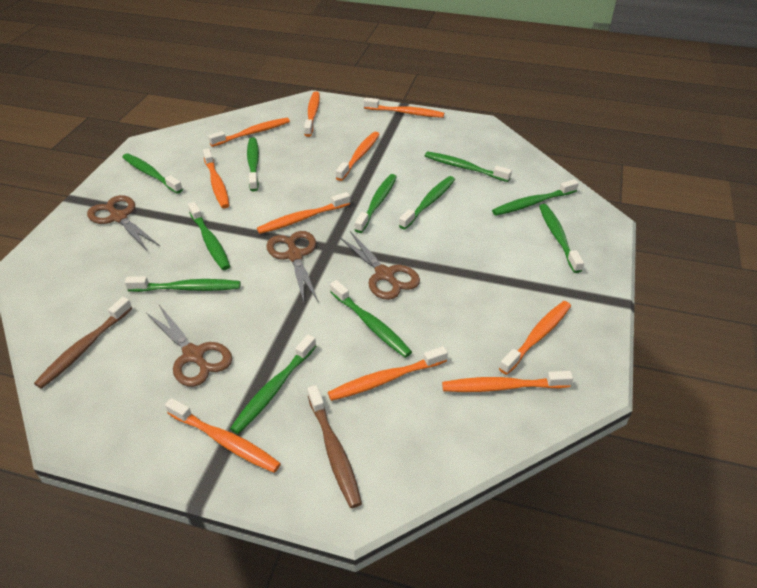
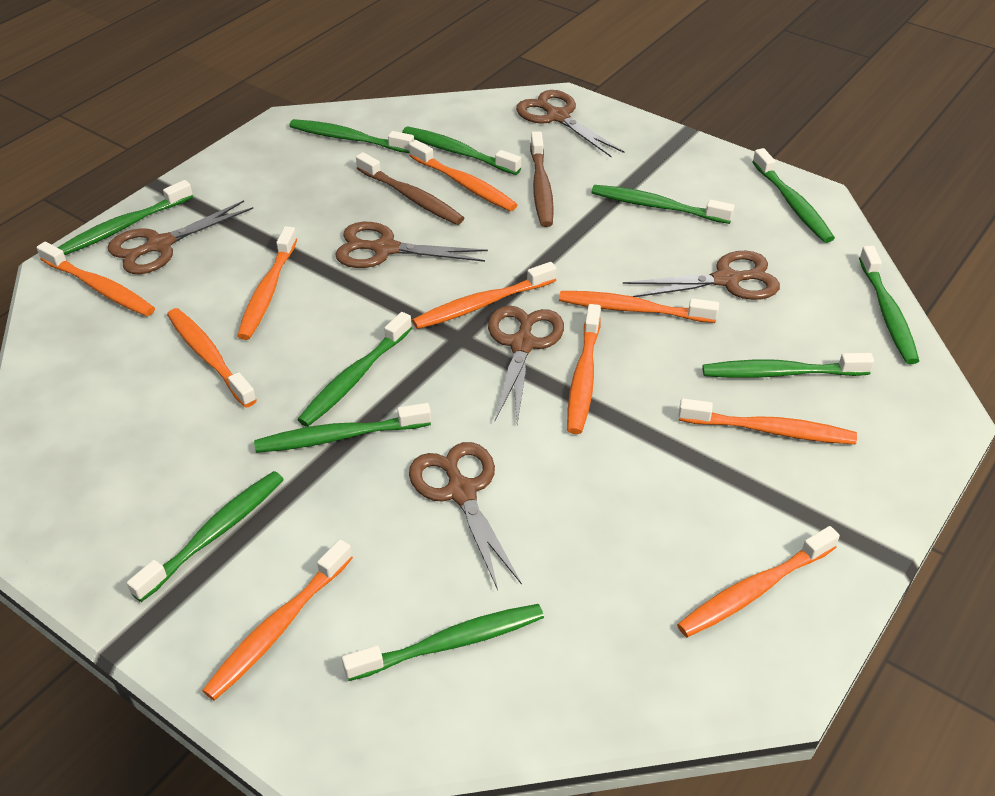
brown scissors: [87,195,160,250] [146,305,232,387] [266,231,319,302] [339,231,420,300] = 4 -> [108,200,253,274] [335,222,488,268] [409,442,522,590] [488,306,564,424] [516,90,624,158] [623,251,780,300] = 6

